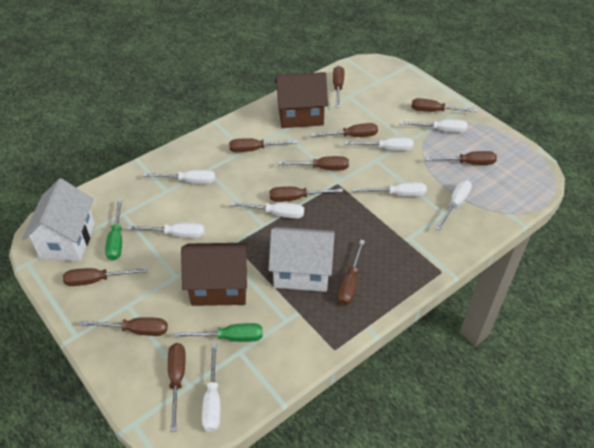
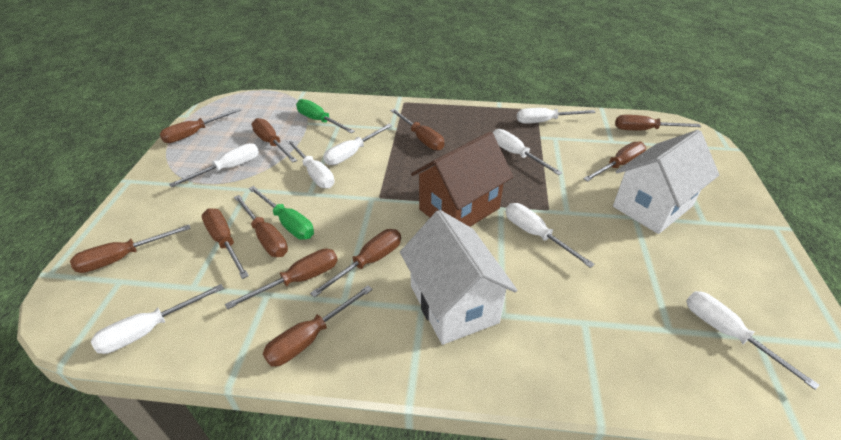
brown house: [181,243,248,306] [275,72,328,128] = 2 -> [411,132,513,227] = 1

